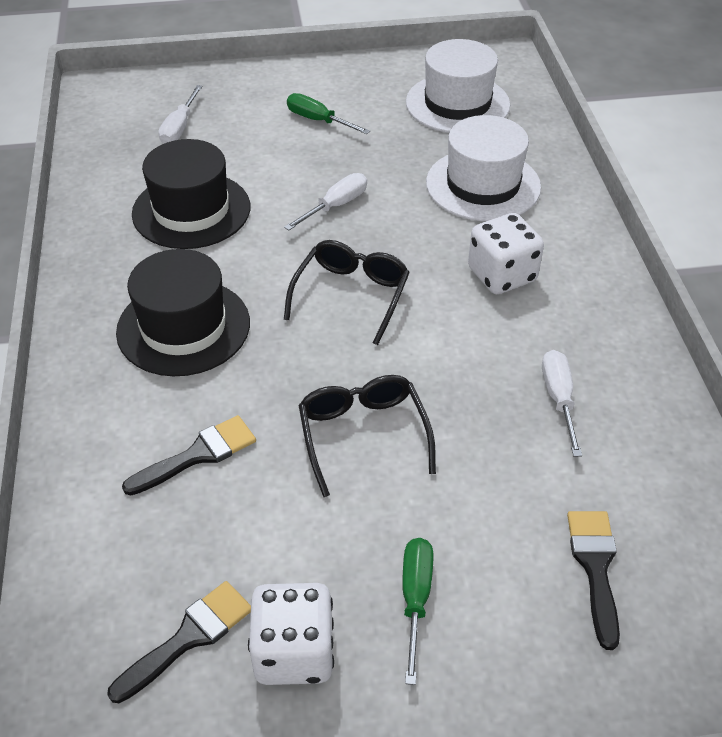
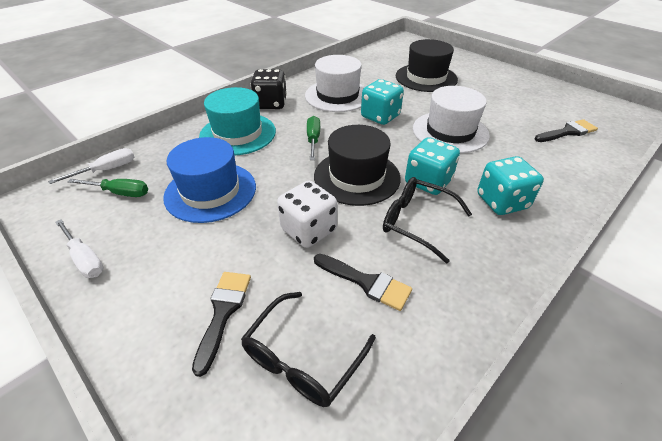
black dice: none = 0 -> [251,69,287,109] = 1
blue hat: none = 0 -> [163,137,256,223] = 1
turquoise dice: none = 0 -> [361,79,404,125] [405,137,460,195] [477,156,544,215] = 3
turquoise hat: none = 0 -> [199,87,276,155] = 1
white dice: [248,583,334,685] [468,213,544,294] = 2 -> [277,181,337,248] = 1
white screwdriver: [158,85,203,144] [284,173,367,230] [542,350,582,457] = 3 -> [48,148,134,184] [55,219,104,278] = 2

